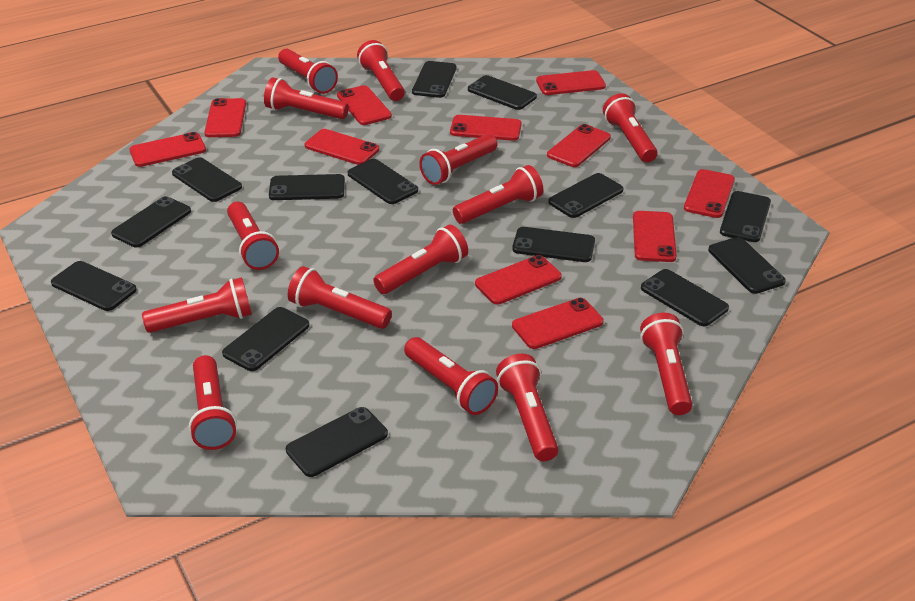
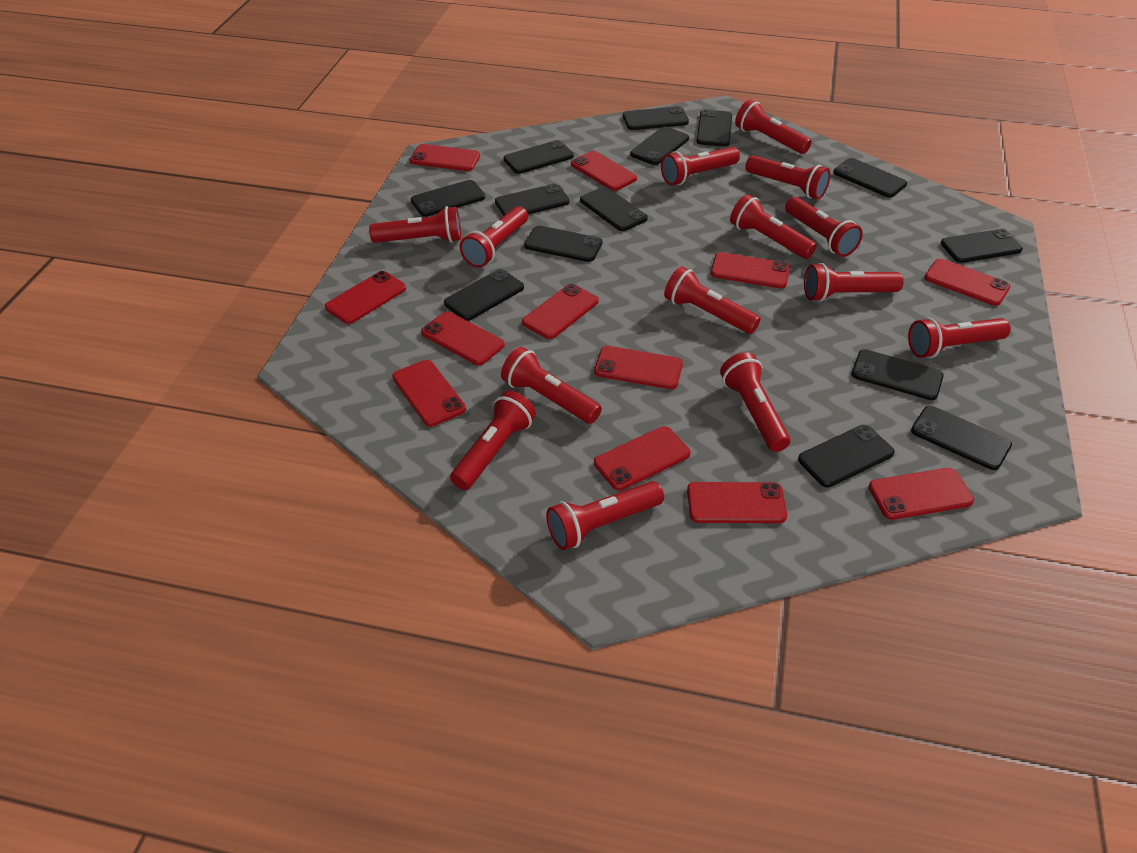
red phone: [129,132,206,167] [205,98,246,137] [304,129,379,165] [337,85,392,125] [450,115,522,141] [475,255,562,305] [512,298,603,349] [536,70,606,95] [547,124,611,167] [633,211,677,262] [684,169,735,218] = 11 -> [325,271,406,324] [392,360,466,426] [409,144,480,171] [421,311,505,365] [522,284,599,339] [571,151,637,191] [594,346,683,389] [594,426,691,491] [687,482,787,523] [711,252,790,289] [869,468,974,520] [924,259,1010,306] = 12

